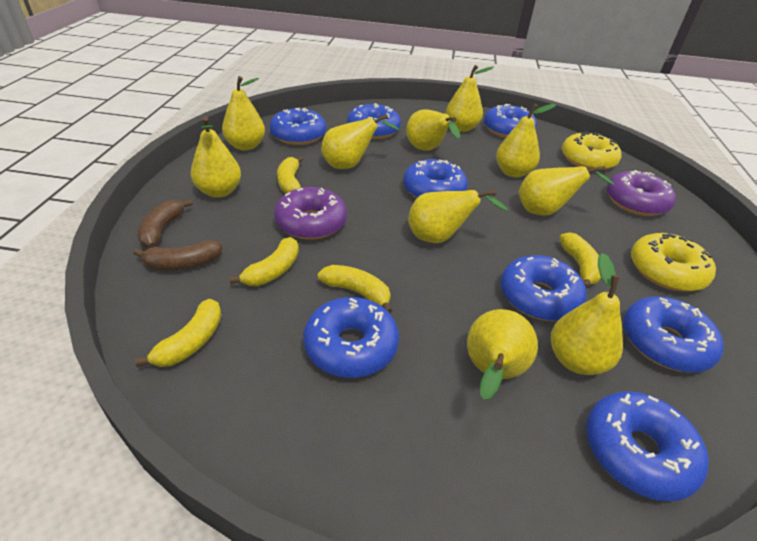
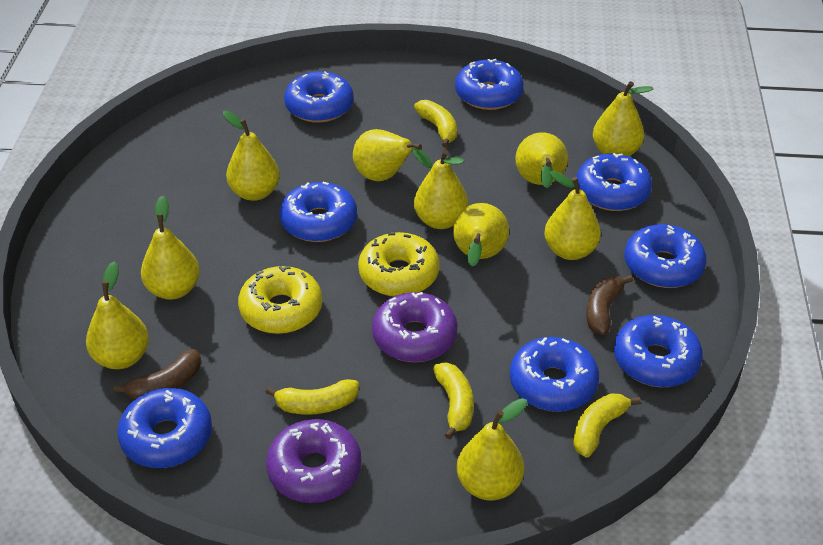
yellow banana: [135,299,222,367] [229,237,299,286] [277,156,303,194] [318,265,392,313] [559,232,601,289] = 5 -> [265,379,359,415] [414,100,457,148] [433,362,474,440] [573,393,641,458] = 4

